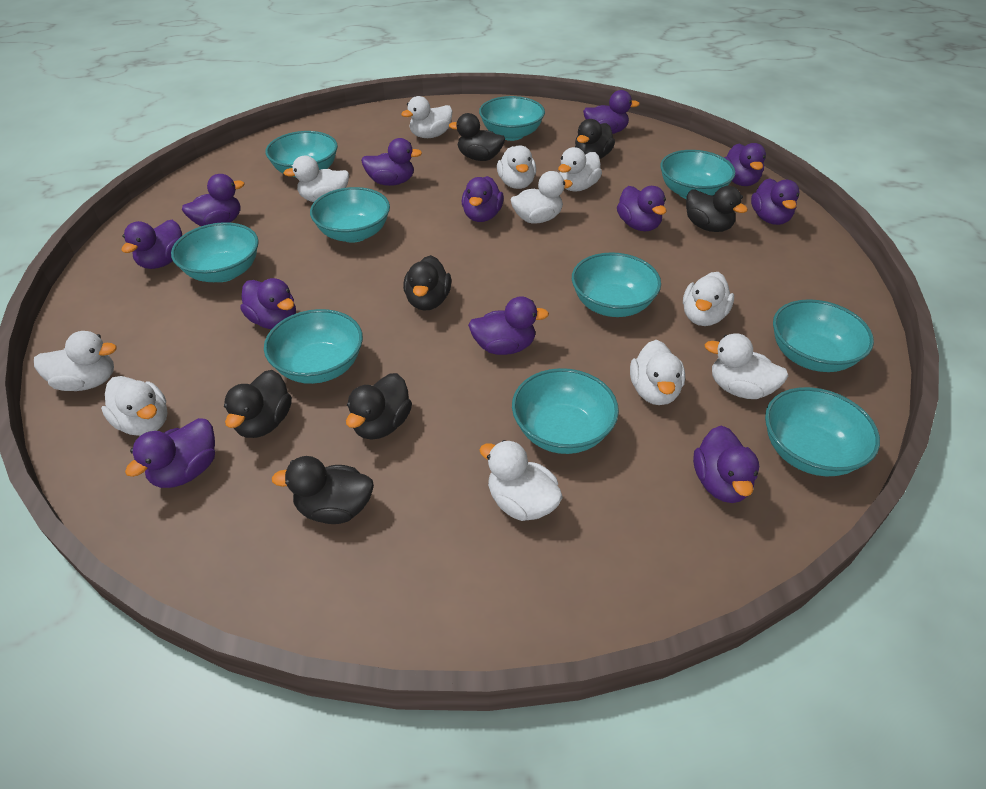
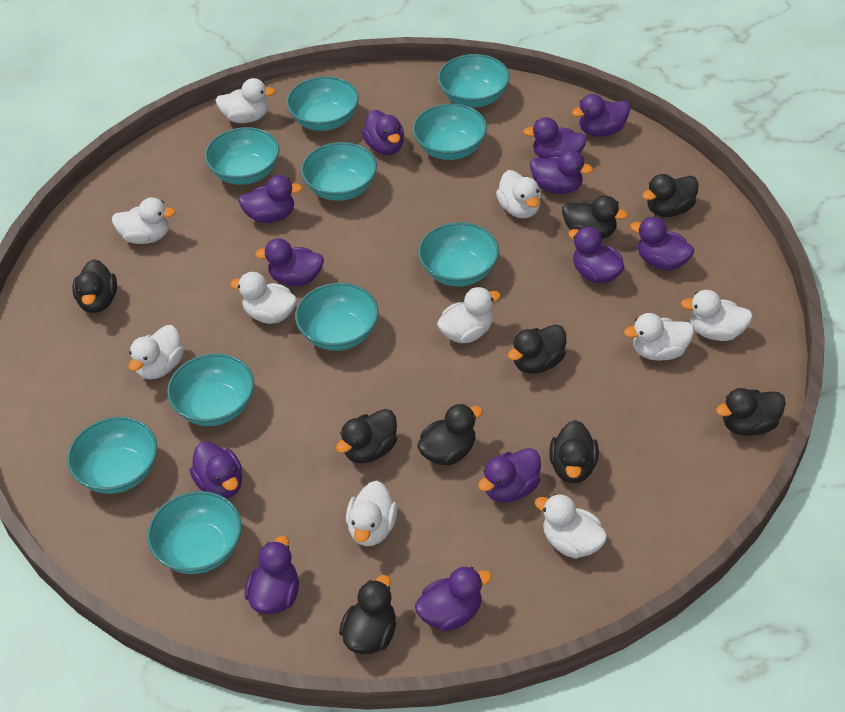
black duck: [224,370,292,438] [272,456,374,524] [346,373,412,439] [403,255,451,311] [449,113,505,161] [575,119,615,159] [686,186,748,232] = 7 -> [72,259,117,313] [336,409,397,463] [339,575,396,654] [417,404,483,465] [508,324,566,374] [549,420,599,483] [562,195,628,239] [642,174,699,217] [716,388,786,436] = 9
white duck: [34,331,117,391] [101,376,168,436] [284,156,349,202] [401,96,453,138] [479,440,563,521] [497,145,536,189] [511,171,573,224] [558,147,602,192] [630,340,685,405] [683,272,734,326] [705,333,788,399] = 11 -> [112,197,176,244] [128,325,184,379] [216,78,276,123] [230,272,297,324] [346,481,397,546] [437,287,501,343] [496,170,541,219] [535,494,607,559] [624,313,694,361] [681,290,753,341] = 10

